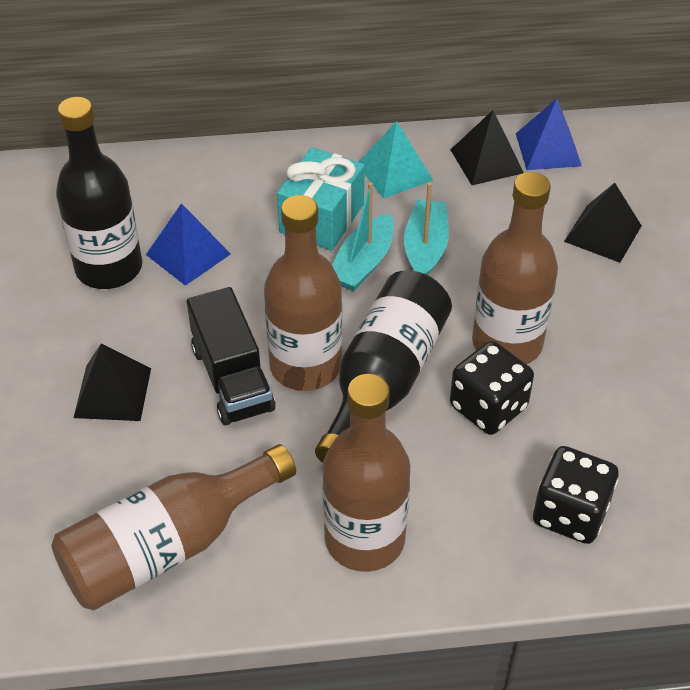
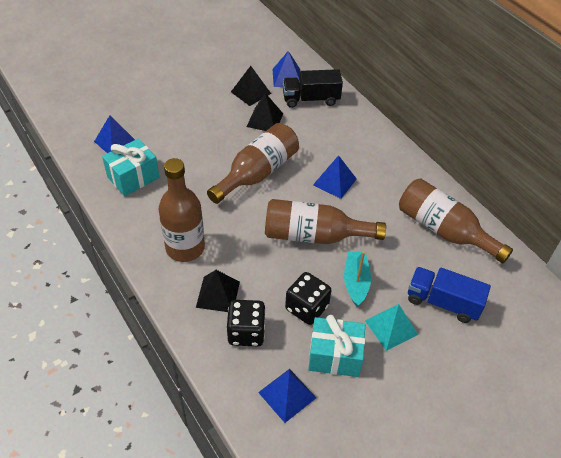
black bottle: [56,97,142,289] [315,271,452,463] = 2 -> none = 0
blue pyramid: [146,203,231,286] [516,99,582,170] = 2 -> [94,115,135,153] [258,369,316,423] [272,51,300,87] [313,155,357,199] = 4
blue truck: none = 0 -> [408,267,491,323] = 1
turquoise boat: [332,182,394,291] [404,182,449,275] = 2 -> [344,251,371,307] = 1
turquoise gift: [277,147,365,250] = 1 -> [102,139,160,196] [308,315,365,377] = 2

